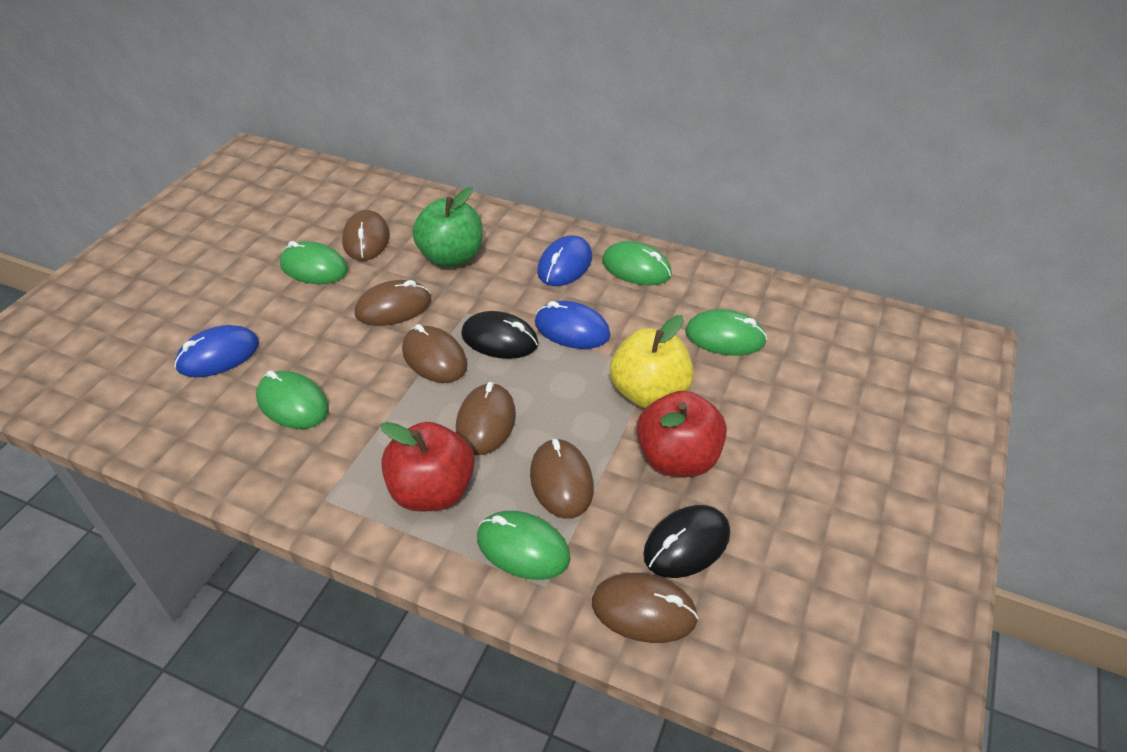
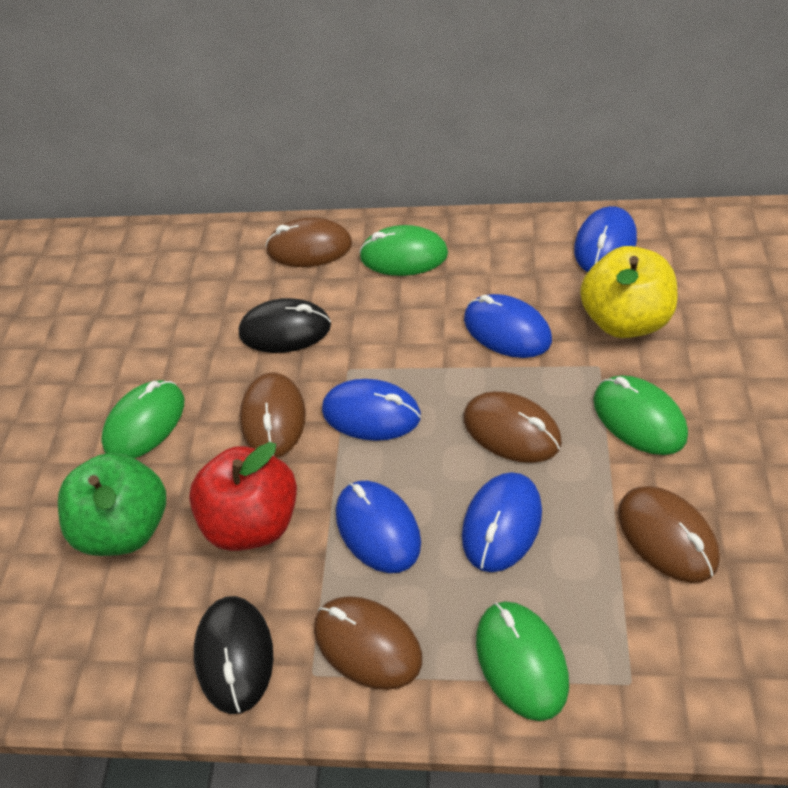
blue mouse: [174,325,259,377] [535,301,610,349] [537,235,592,286] = 3 -> [322,379,421,441] [336,481,421,573] [462,472,542,572] [464,294,552,358] [574,206,637,272] = 5
brown mouse: [342,210,390,261] [355,280,431,326] [402,324,467,383] [456,382,516,455] [530,438,594,519] [592,573,699,643] = 6 -> [240,372,306,458] [265,217,352,267] [314,596,422,690] [464,391,562,463] [618,486,720,583] = 5
green mouse: [256,370,329,429] [280,241,348,284] [477,511,571,580] [602,241,672,285] [685,309,767,356] = 5 -> [101,380,184,458] [359,225,448,276] [476,601,569,721] [593,375,688,455] = 4
red apple: [381,422,475,512] [637,391,727,477] = 2 -> [189,442,297,551] = 1

